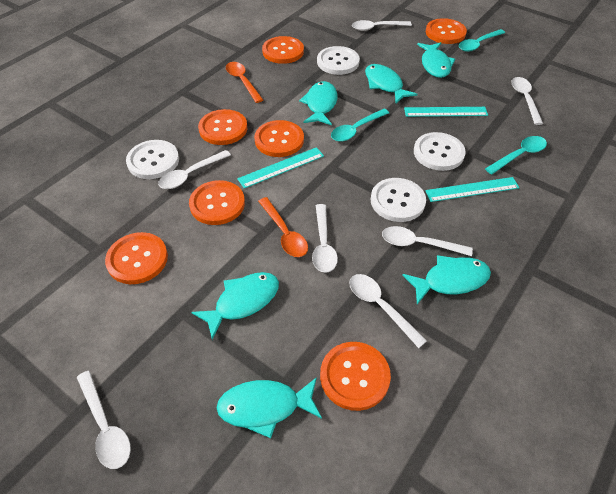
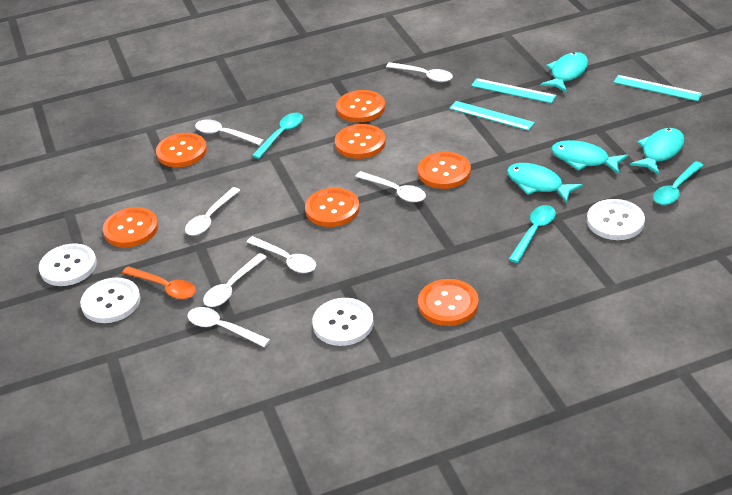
orange spoon: [226,62,263,103] [258,197,308,257] = 2 -> [122,266,196,299] = 1
turquoise fish: [191,272,279,340] [216,377,322,438] [299,81,337,125] [365,64,418,103] [402,255,491,304] [417,42,455,78] = 6 -> [507,163,583,203] [540,52,588,92] [551,140,628,174] [630,128,685,175] = 4

